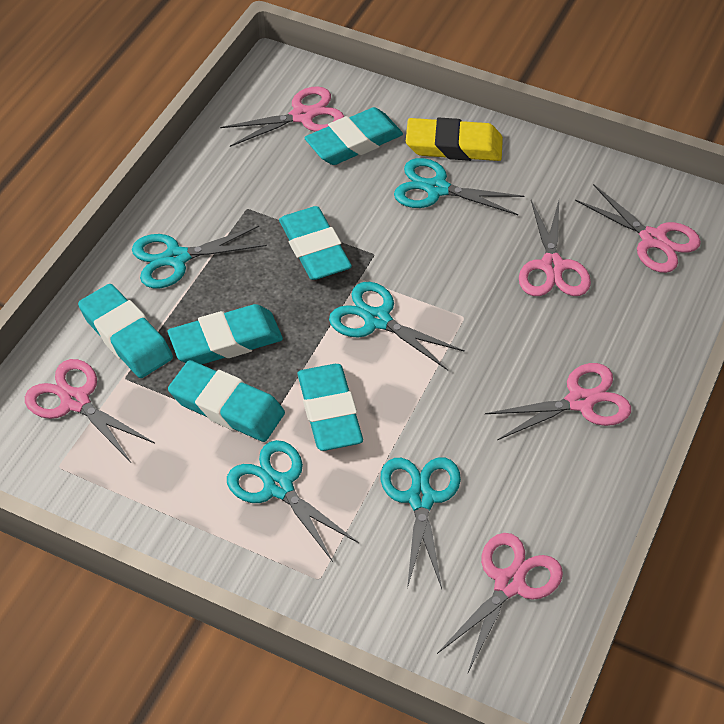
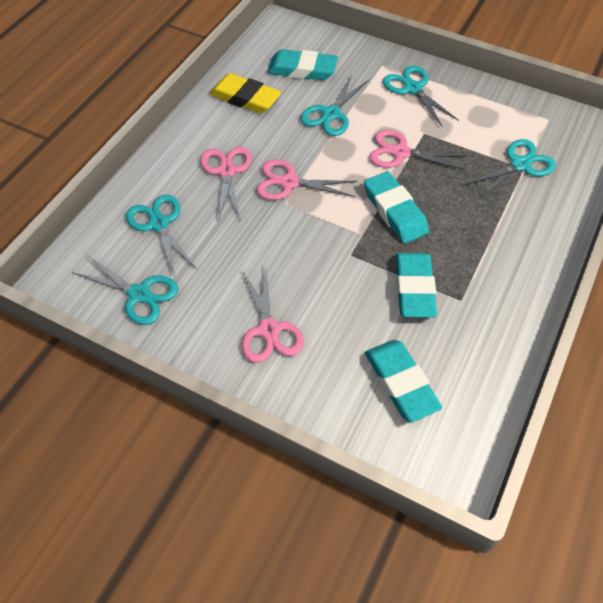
pink scissors: [25,359,155,462] [220,86,345,147] [437,533,563,672] [485,363,631,440] [519,200,591,296] [575,184,701,273] = 6 -> [200,147,252,221] [242,264,304,363] [257,160,358,200] [369,130,468,170] = 4
turquoise eraser: [78,284,173,378] [168,304,283,365] [168,360,285,442] [279,206,352,280] [297,364,363,451] [304,107,403,165] = 6 -> [267,49,338,80] [364,171,429,243] [365,340,442,422] [396,253,437,318] = 4

